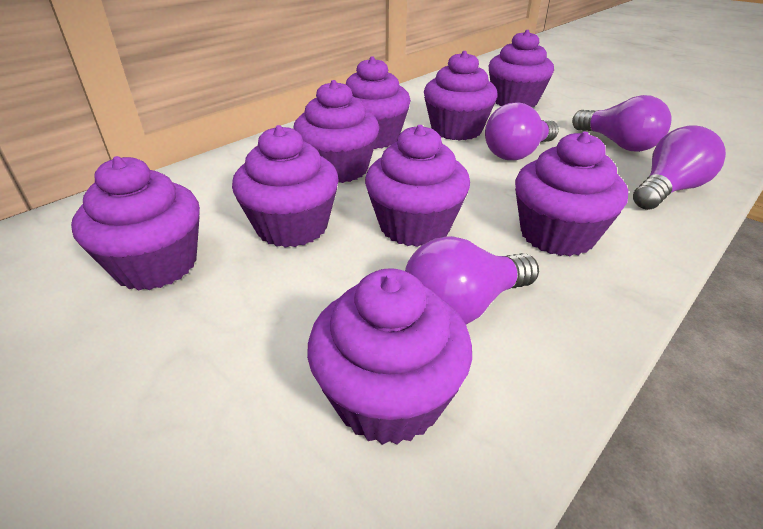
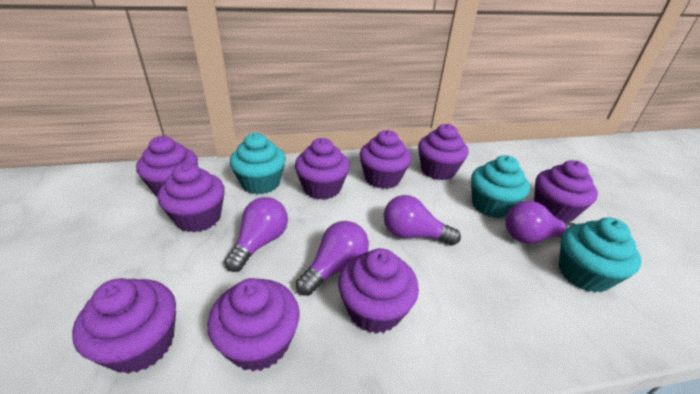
turquoise cupcake: none = 0 -> [230,133,286,194] [471,155,530,218] [559,218,641,293] = 3

